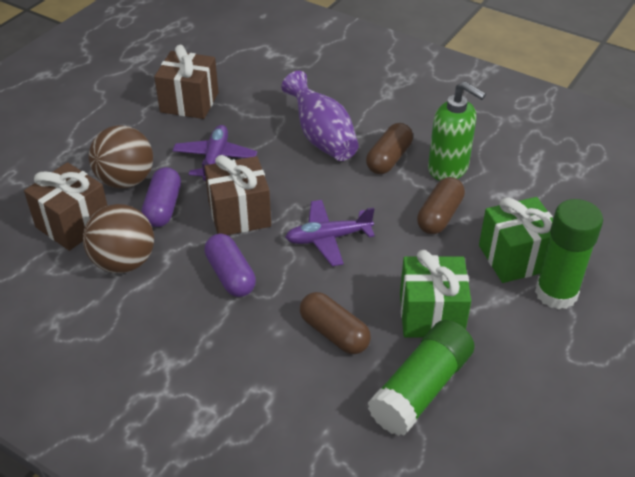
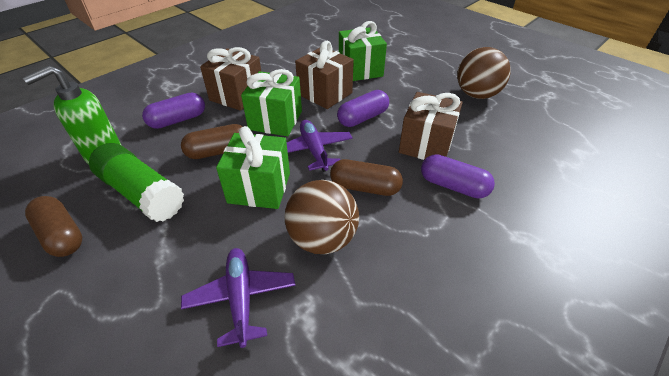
green gift: [400,250,471,338] [479,197,553,283] = 2 -> [216,126,290,209] [241,69,302,136] [339,21,387,81] = 3
green glue stick: [368,320,475,436] [535,199,603,310] = 2 -> [89,143,184,222] = 1
purple capsule: [142,167,181,227] [204,234,256,297] = 2 -> [142,93,205,129] [337,90,389,127] [421,154,495,198] = 3
purple vase: [281,71,359,161] = 1 -> none = 0

